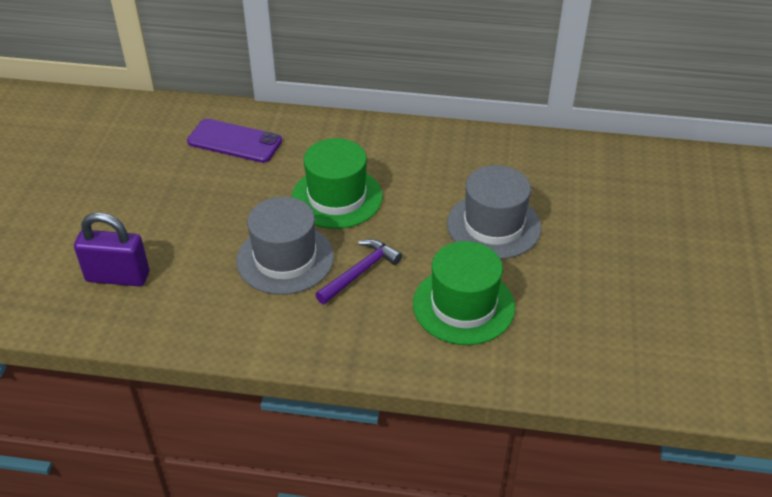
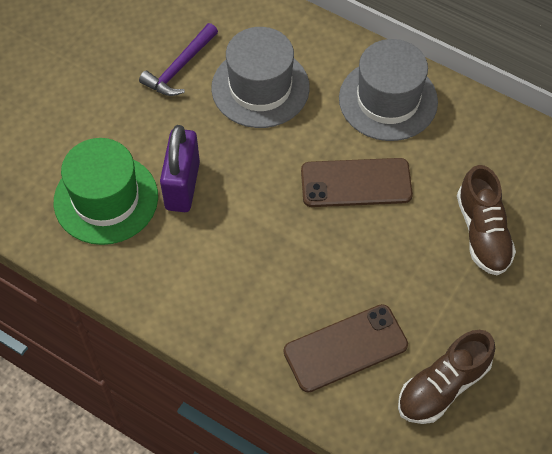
brown phone: none = 0 -> [284,304,408,393] [301,158,413,207] = 2
brown shoe: none = 0 -> [398,330,495,424] [457,165,516,276] = 2
green hat: [291,138,383,229] [413,241,515,345] = 2 -> [54,138,158,245] = 1
purple phone: [187,119,282,163] = 1 -> none = 0

